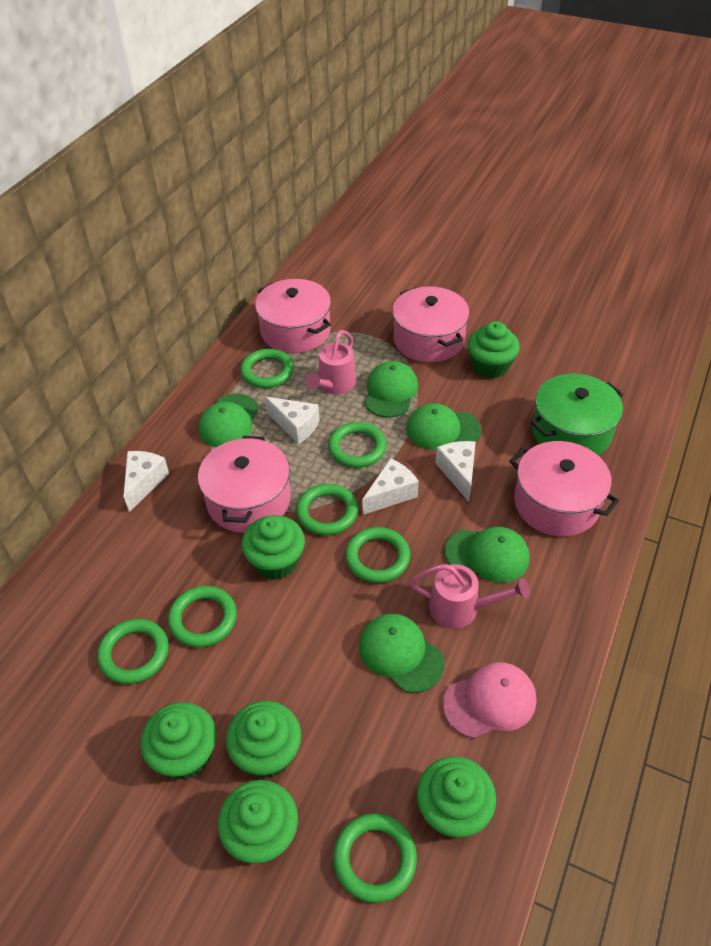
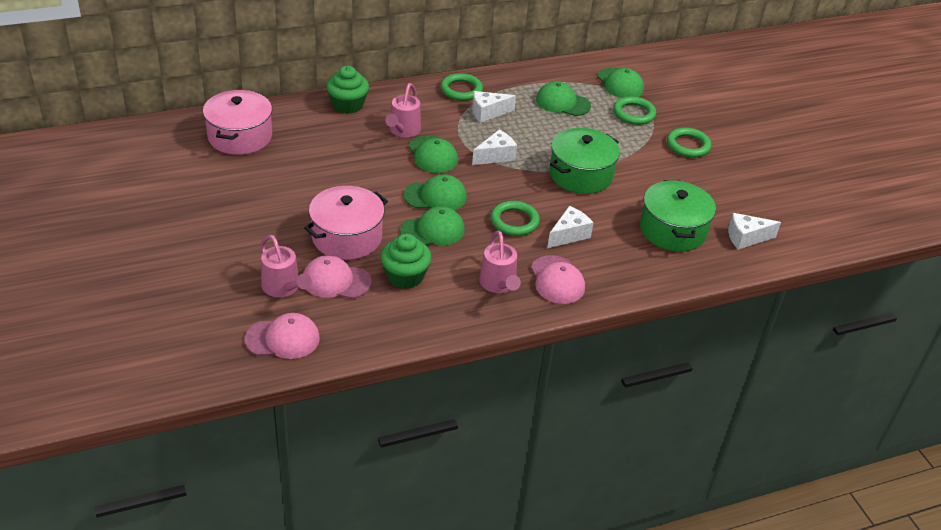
green cupcake: [141,702,216,780] [218,780,298,864] [226,701,301,778] [242,515,305,579] [417,756,496,838] [467,321,520,378] = 6 -> [326,66,369,114] [380,234,432,289] = 2
green pot: [531,373,623,456] = 1 -> [550,128,620,194] [640,180,716,252] = 2
green ring: [97,619,169,684] [168,586,237,648] [240,349,294,388] [296,484,358,535] [328,422,386,468] [333,813,417,903] [345,527,410,583] = 7 -> [440,73,483,101] [491,201,540,236] [613,96,656,125] [667,127,712,158] = 4
pink cap: [443,662,536,739] = 1 -> [245,313,320,359] [303,255,372,299] [531,255,585,304] = 3
pink pot: [198,436,291,533] [255,279,331,353] [392,287,470,362] [509,441,619,537] = 4 -> [203,90,272,155] [304,186,388,260] = 2
pink watering can: [305,330,356,395] [410,564,530,629] = 2 -> [260,235,312,297] [385,83,421,137] [479,231,521,293] = 3

